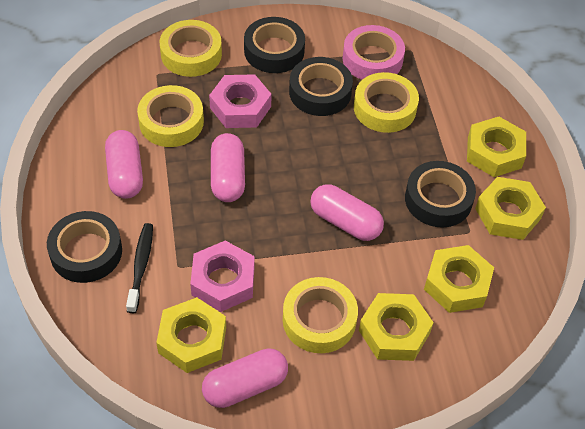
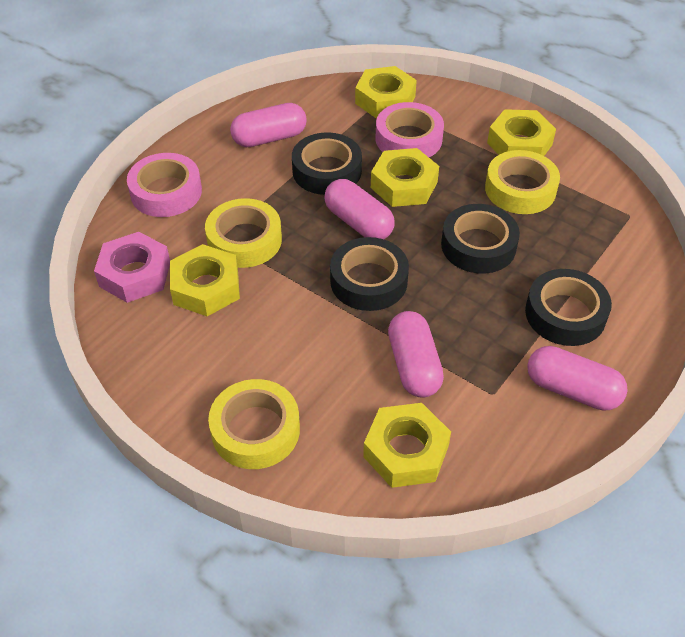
black toothbrush: [126,223,153,313] = 1 -> none = 0
pink nut: [190,241,254,312] [209,74,272,128] = 2 -> [94,232,170,303] = 1
pink tape: [343,25,405,80] = 1 -> [127,153,202,217] [376,102,444,157] = 2
yellow tape: [137,85,204,147] [160,20,222,77] [283,277,358,353] [354,72,419,133] = 4 -> [205,198,282,268] [208,379,300,469] [485,150,560,214] = 3

